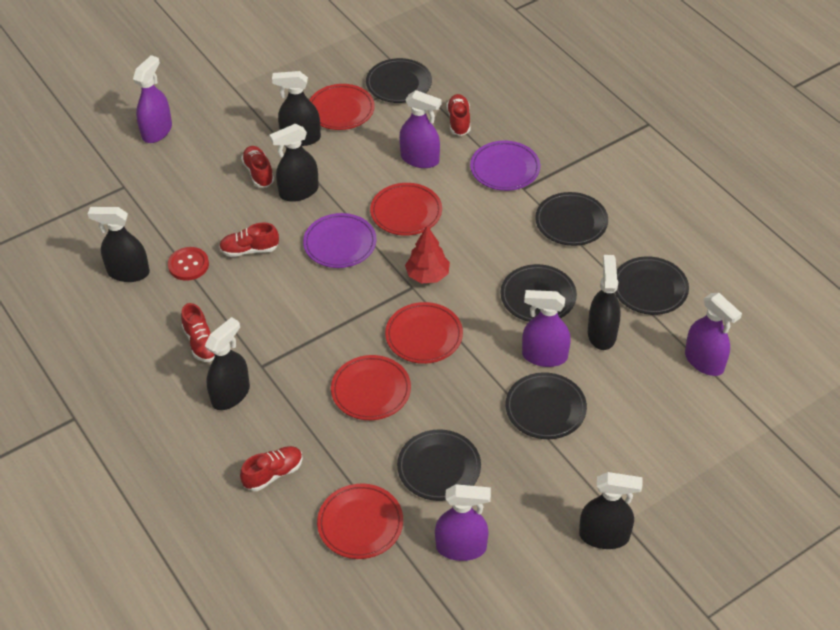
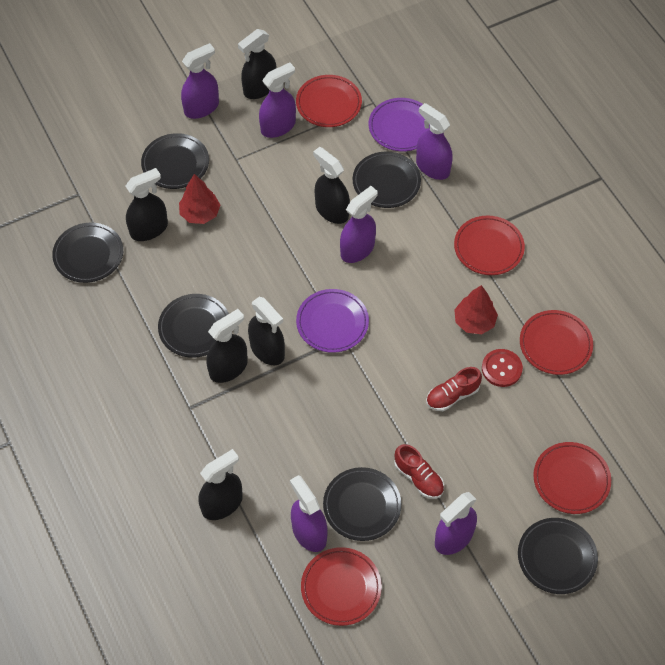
purple spray bottle: [133,55,172,143] [399,90,441,168] [435,484,491,561] [522,290,571,367] [685,293,742,376] = 5 -> [181,43,219,119] [259,63,296,138] [290,475,328,552] [340,186,377,263] [416,103,453,180] [435,492,477,555] = 6
red shoe: [181,303,215,362] [219,223,279,257] [240,446,303,491] [241,146,274,187] [447,94,470,136] = 5 -> [394,444,444,499] [426,367,482,411] = 2
red tree: [405,226,450,283] = 1 -> [179,174,220,224] [454,285,498,334] = 2

